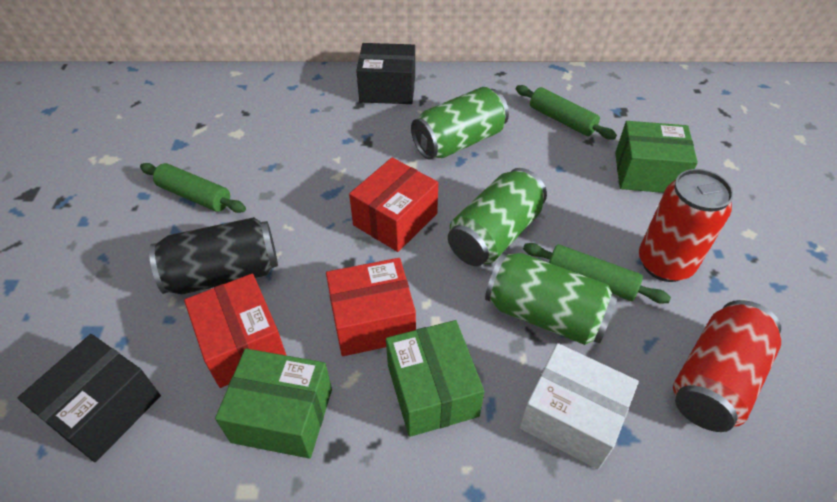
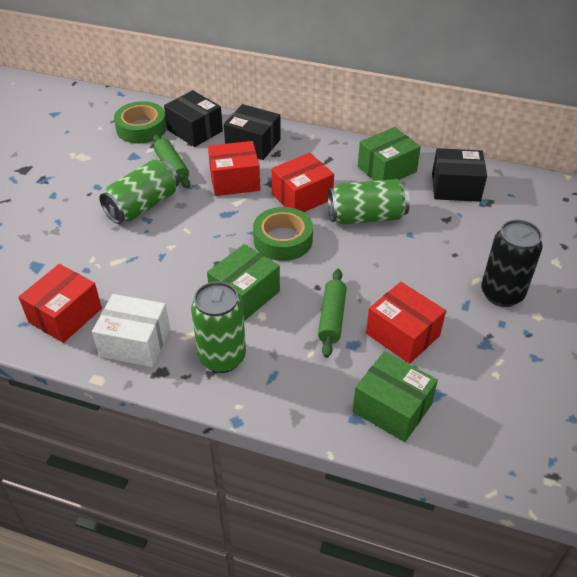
black box: [18,334,161,462] [356,43,415,104] = 2 -> [164,90,223,147] [224,104,281,160] [432,148,487,202] = 3
green rolling pin: [140,163,246,213] [516,85,617,140] [523,243,671,304] = 3 -> [153,134,190,188] [318,269,347,358] = 2
green tape: none = 0 -> [114,101,167,143] [253,207,313,261] = 2
red box: [184,274,287,388] [326,258,416,356] [349,158,438,252] = 3 -> [19,264,102,343] [208,141,260,196] [271,153,334,212] [366,282,446,364] = 4
red can: [639,169,734,282] [673,300,781,432] = 2 -> none = 0

